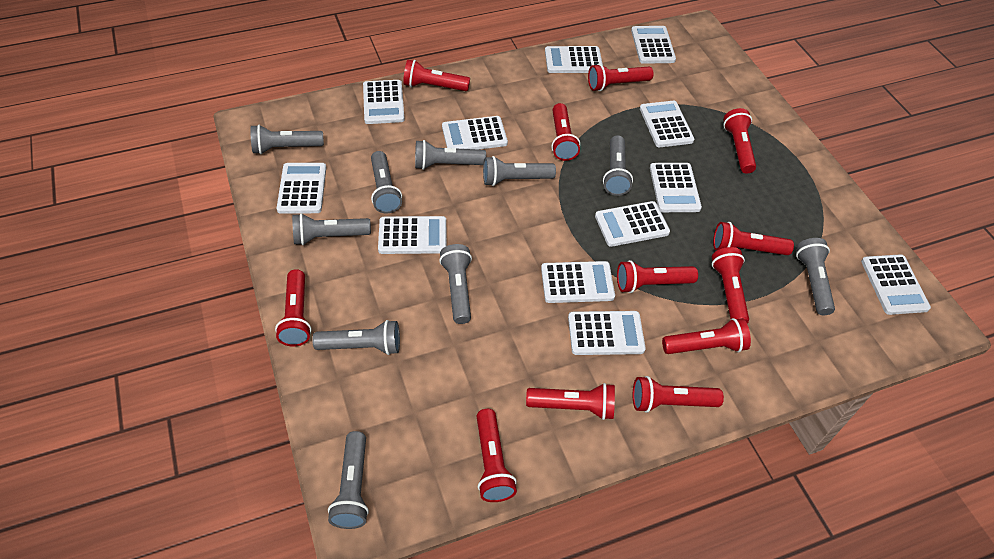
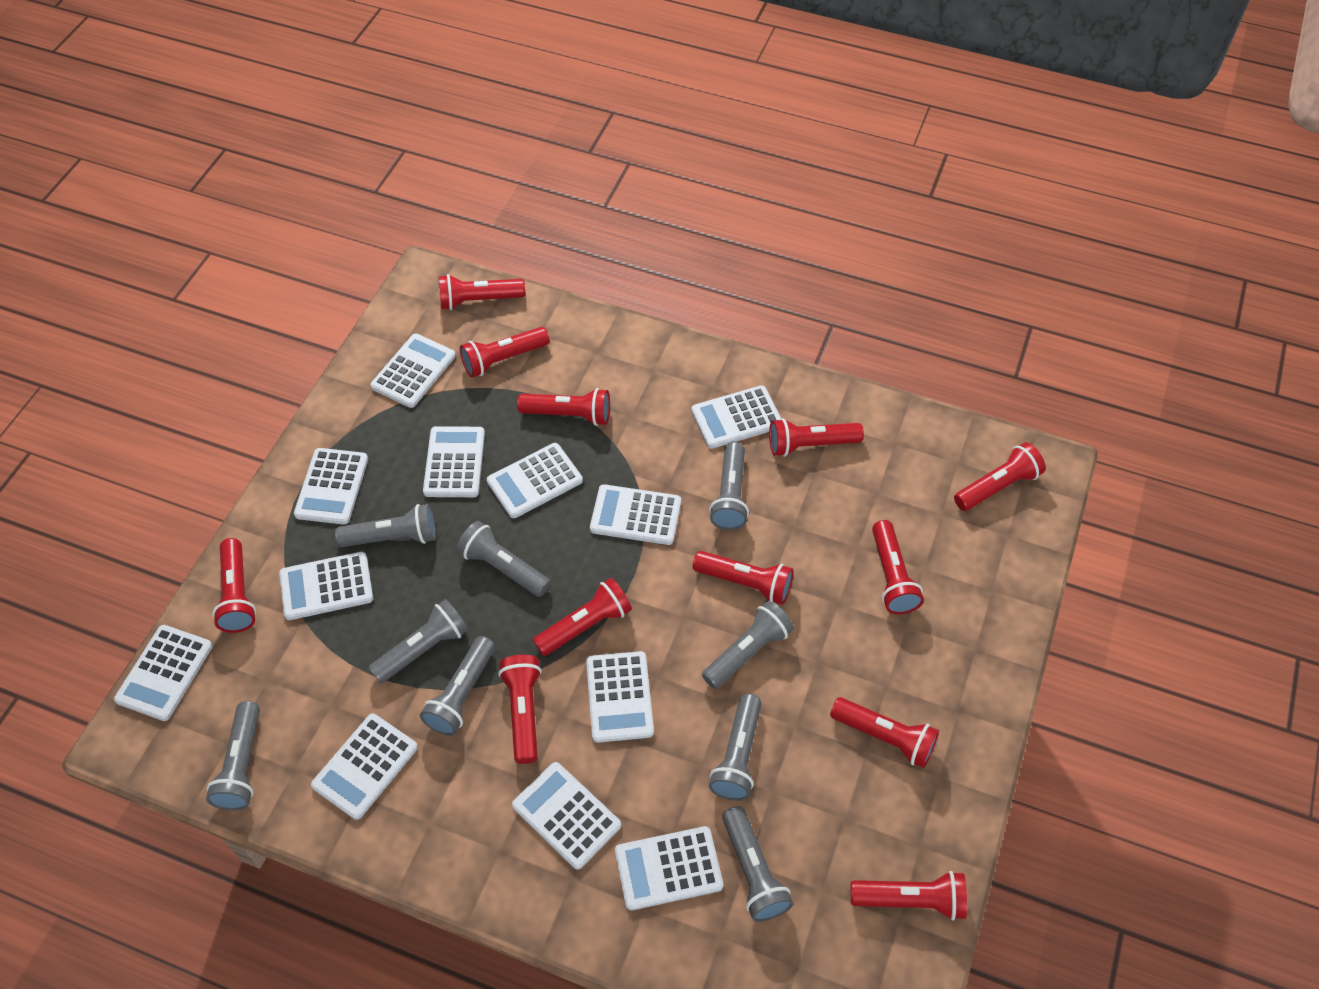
grey flashlight: [250,125,324,154] [292,213,371,245] [312,320,400,355] [328,431,369,529] [371,151,402,213] [415,140,486,170] [439,244,472,324] [483,156,556,186] [603,135,633,196] [796,238,835,315] = 10 -> [206,701,260,810] [335,504,436,547] [369,599,468,683] [420,636,495,736] [457,521,551,597] [702,601,794,689] [709,442,749,530] [709,693,762,801] [722,806,793,922] = 9

